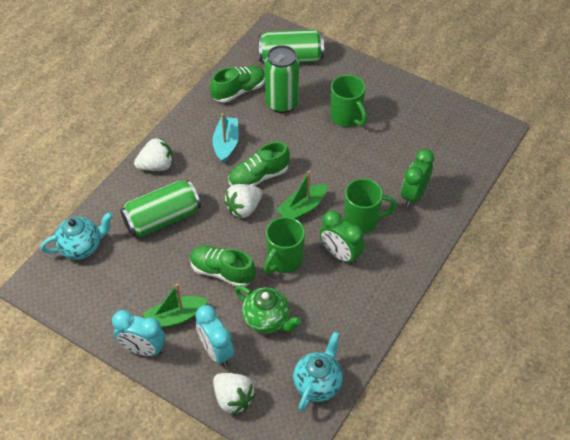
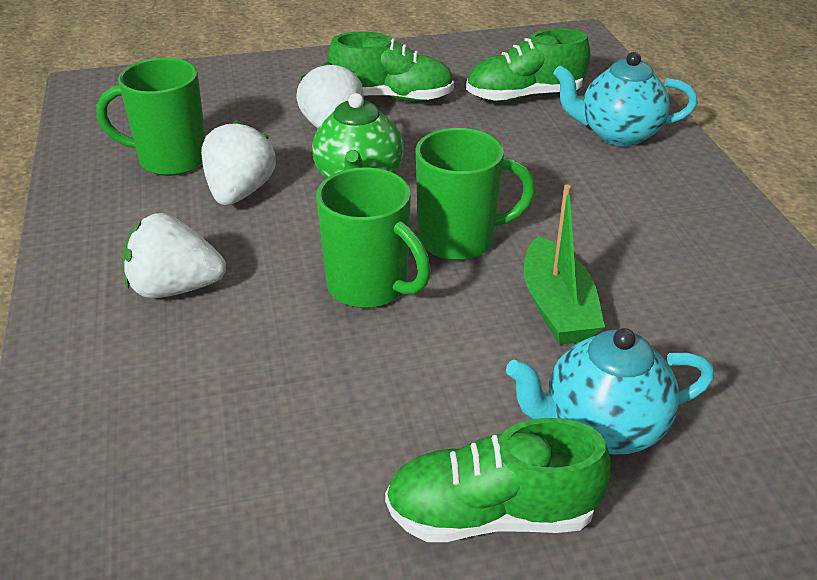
green boat: [143,284,208,329] [276,171,327,219] = 2 -> [524,185,605,345] = 1
green can: [120,180,201,237] [258,29,324,63] [265,45,299,113] = 3 -> none = 0
green clock: [320,211,364,265] [401,149,434,207] = 2 -> none = 0
turquoise boat: [213,113,239,163] = 1 -> none = 0
turquoise clock: [112,310,165,356] [195,305,234,366] = 2 -> none = 0

